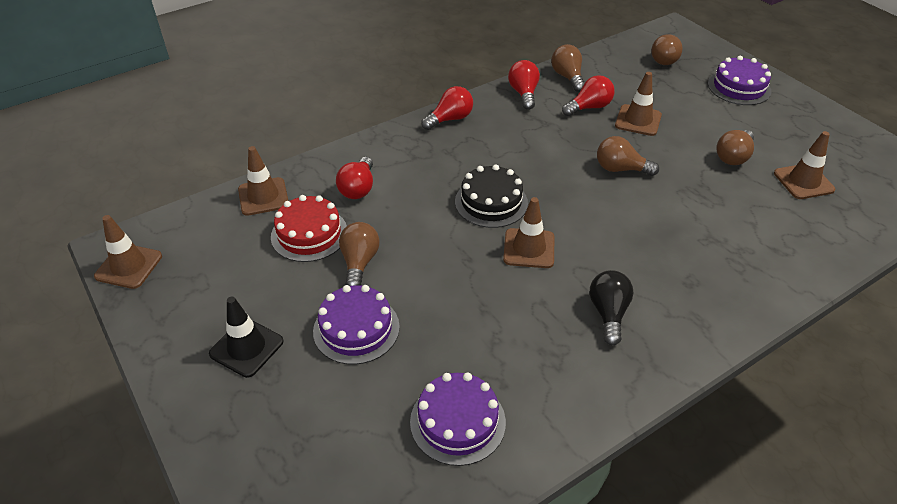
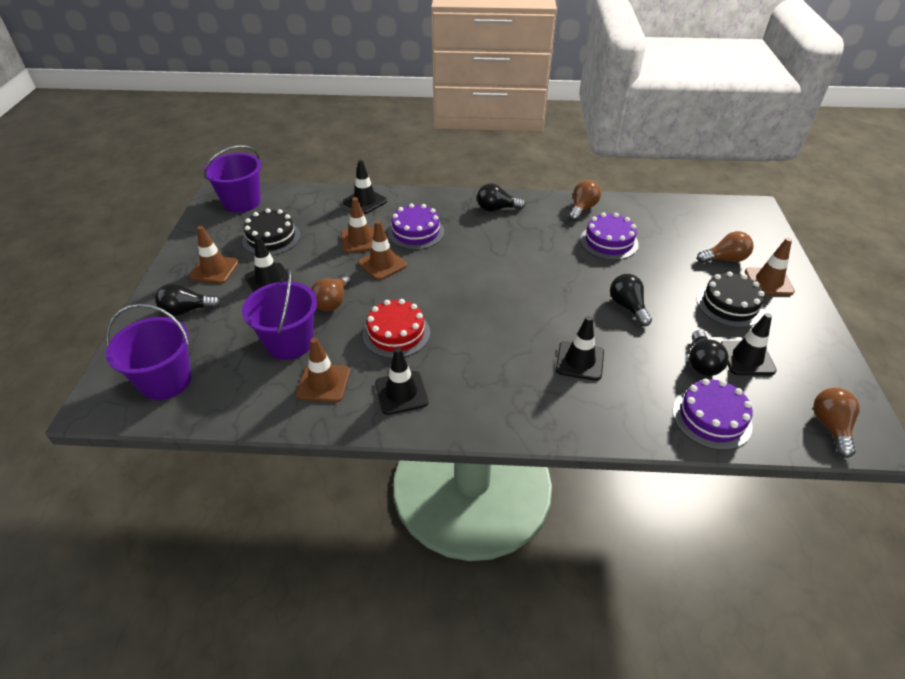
black cake: [455,164,528,228] = 1 -> [242,209,301,255] [697,271,765,328] = 2
black light bulb: [590,270,634,345] = 1 -> [155,283,221,316] [477,183,525,212] [610,274,652,327] [689,330,729,376] = 4
black traffic cone: [209,297,283,378] = 1 -> [244,236,293,292] [343,160,387,214] [375,348,429,415] [556,316,604,381] [721,313,777,375] = 5
brown light bulb: [339,222,379,286] [551,44,584,92] [597,136,659,176] [651,34,683,65] [717,130,754,165] = 5 -> [311,274,351,311] [569,180,601,221] [697,231,754,263] [813,388,860,458] = 4
purple bucket: none = 0 -> [106,304,192,400] [203,145,261,213] [242,268,317,360] = 3
red light bulb: [336,157,373,199] [421,86,473,130] [508,60,540,110] [562,75,615,116] = 4 -> none = 0

